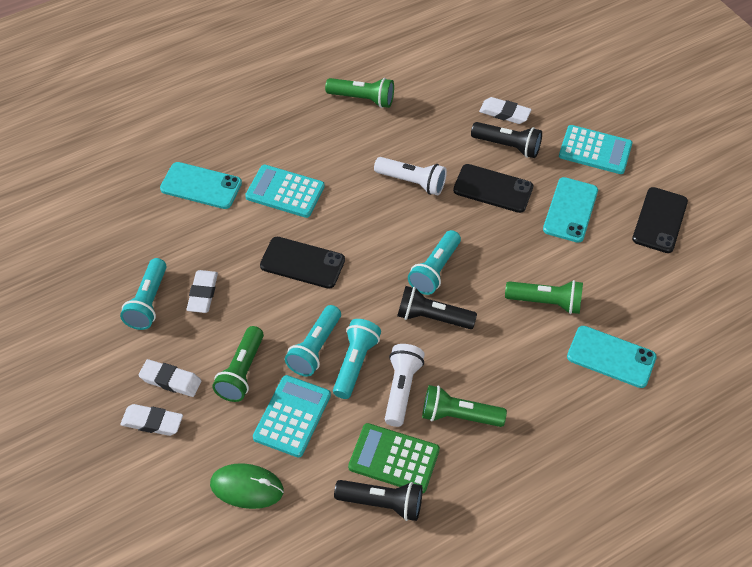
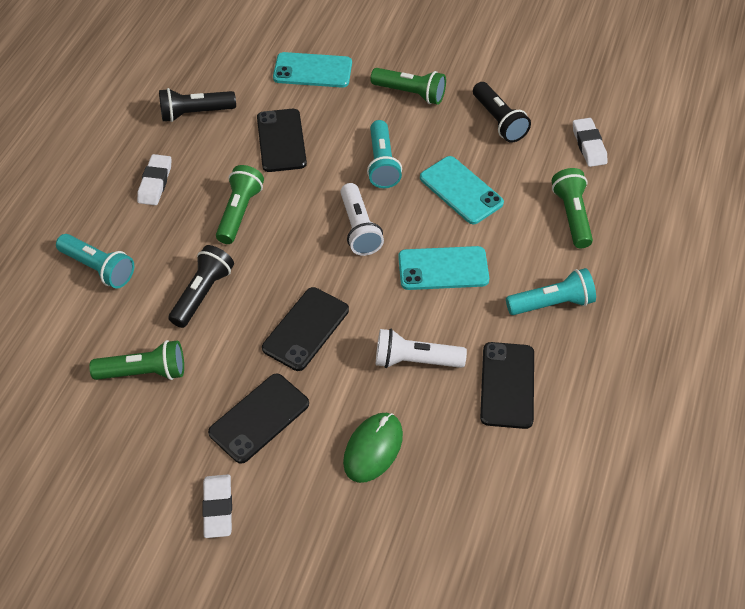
black phone: [260,237,345,289] [453,164,533,213] [632,187,688,253] = 3 -> [208,374,309,464] [257,109,307,172] [262,287,349,371] [480,342,534,429] = 4
green calculator: [348,423,440,494] = 1 -> none = 0
turquoise calculator: [245,165,325,218] [253,375,331,458] [559,125,632,174] = 3 -> none = 0
turquoise flashlight: [120,258,167,330] [285,305,341,377] [333,319,381,399] [408,230,461,295] = 4 -> [56,234,134,289] [367,120,402,188] [506,268,596,315] = 3
white eraser: [120,404,183,436] [139,359,201,397] [186,270,218,313] [479,97,532,124] = 4 -> [137,154,171,205] [202,475,232,538] [573,118,608,167] = 3

